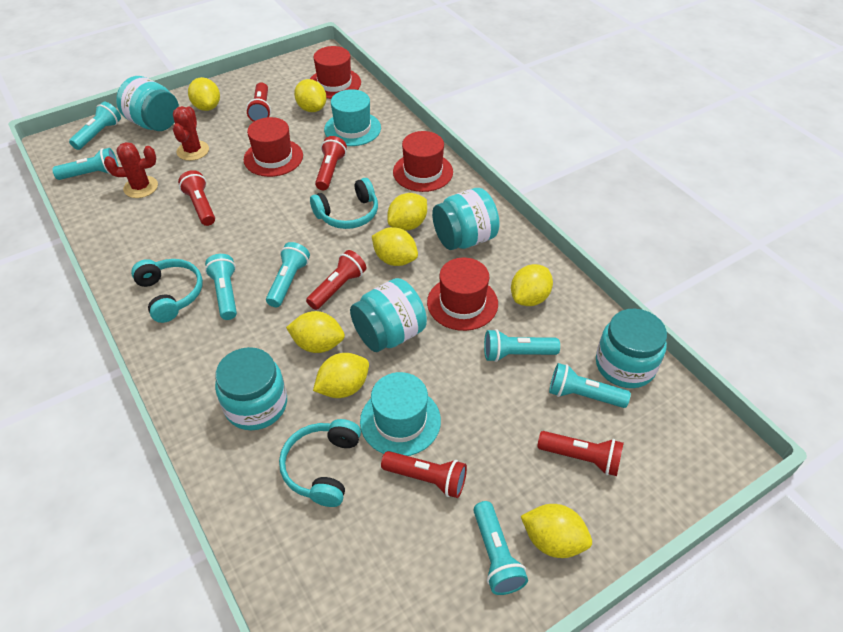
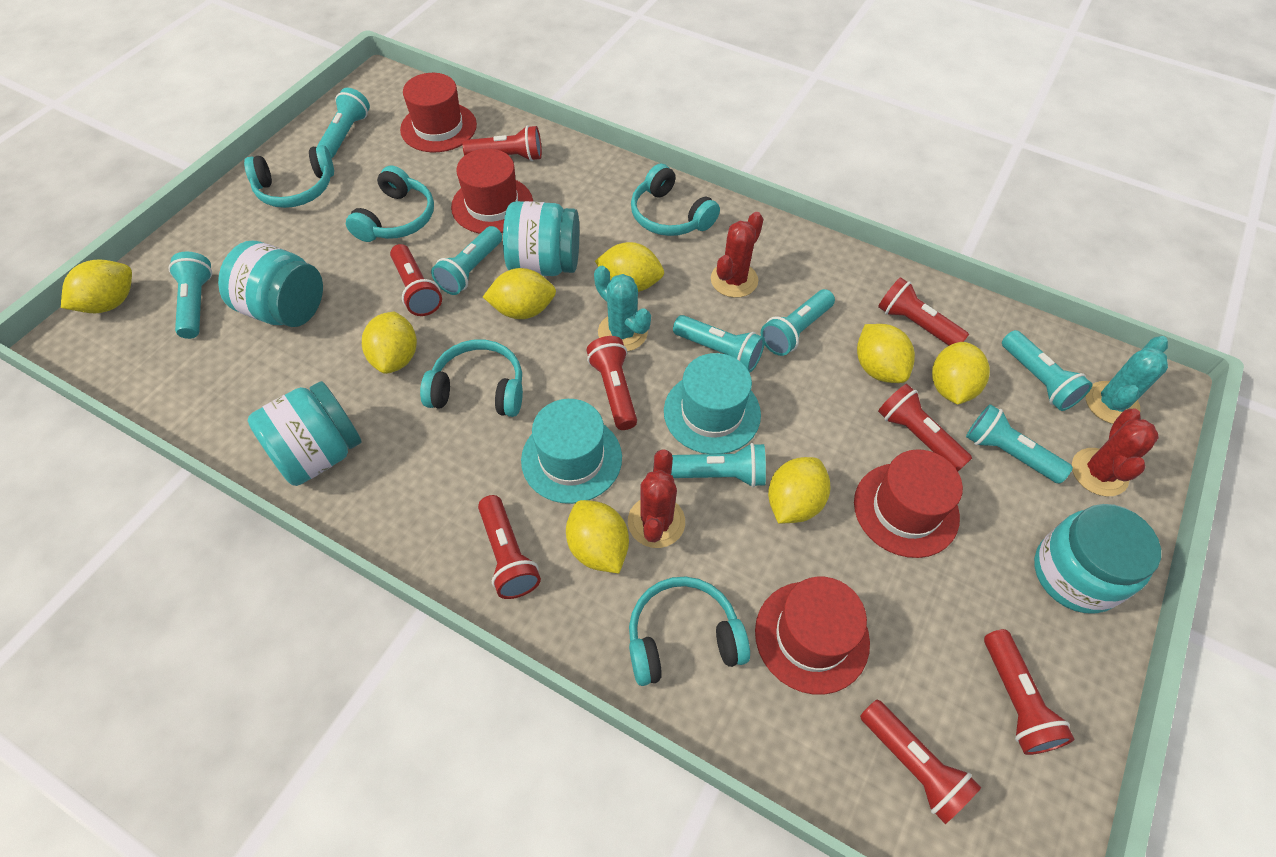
red cactus: [104,142,158,198] [173,106,209,161] = 2 -> [628,449,685,548] [711,212,763,298] [1072,408,1159,496] = 3
red flashlight: [178,170,215,226] [246,83,271,122] [306,250,367,310] [315,136,347,190] [381,451,467,498] [537,431,624,476] = 6 -> [390,244,442,316] [463,125,542,161] [478,495,541,599] [587,336,637,430] [860,700,981,824] [878,277,969,346] [878,384,972,471] [984,629,1074,755] = 8
turquoise cactus: none = 0 -> [594,266,651,352] [1086,336,1168,424] = 2
turquoise flashlight: [52,148,118,180] [69,102,121,150] [205,254,237,320] [266,242,310,307] [473,501,528,595] [484,329,560,362] [549,363,631,408] = 7 -> [168,252,212,339] [317,88,370,158] [431,226,502,295] [671,443,766,487] [673,315,765,372] [761,289,835,356] [966,404,1073,484] [1002,330,1093,411] = 8
turquoise headphones: [131,259,203,323] [279,419,361,507] [310,178,378,229] = 3 -> [244,145,334,208] [346,166,434,242] [420,340,523,417] [629,576,750,686] [631,164,720,236] = 5
turquoise jar: [116,76,179,131] [215,347,287,430] [350,278,427,352] [432,188,500,250] [596,309,667,388] = 5 -> [218,241,323,327] [248,381,361,486] [503,201,579,276] [1034,504,1161,614] = 4

